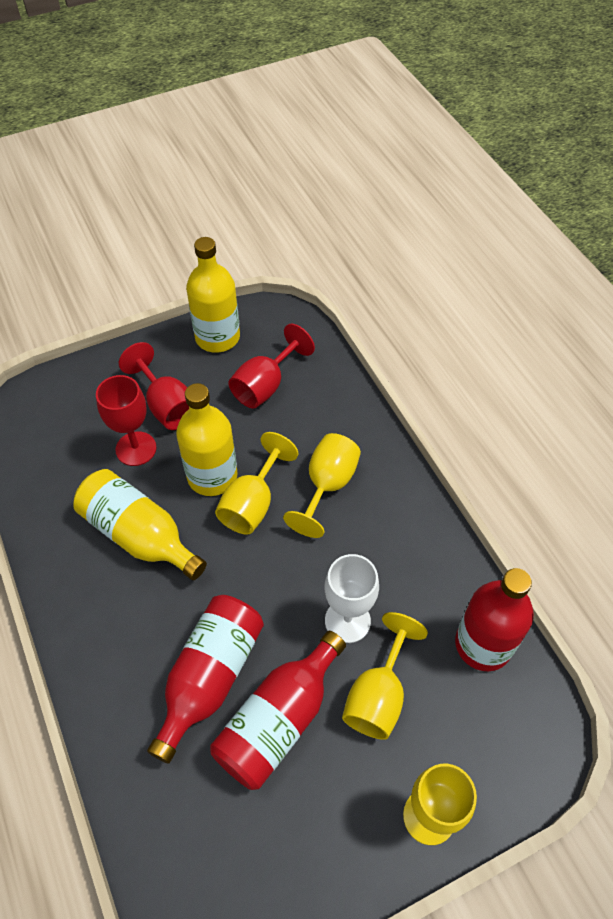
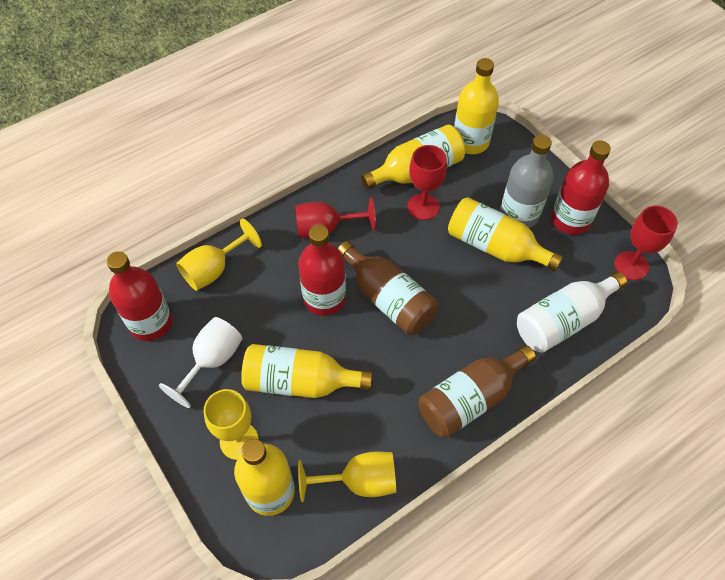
brown bottle: none = 0 -> [338,241,438,335] [418,345,536,438] = 2
grey bottle: none = 0 -> [500,135,553,228] = 1
white bottle: none = 0 -> [517,272,627,353] = 1
yellow bottle: [73,469,207,580] [176,383,238,496] [186,237,240,353] = 3 -> [234,439,295,516] [241,344,373,398] [361,125,465,189] [448,197,563,271] [454,58,499,154] = 5
yellow goblet: [215,432,298,534] [283,433,361,538] [342,612,428,740] [403,764,477,845] = 4 -> [176,219,262,291] [204,389,259,460] [298,451,396,502] = 3

